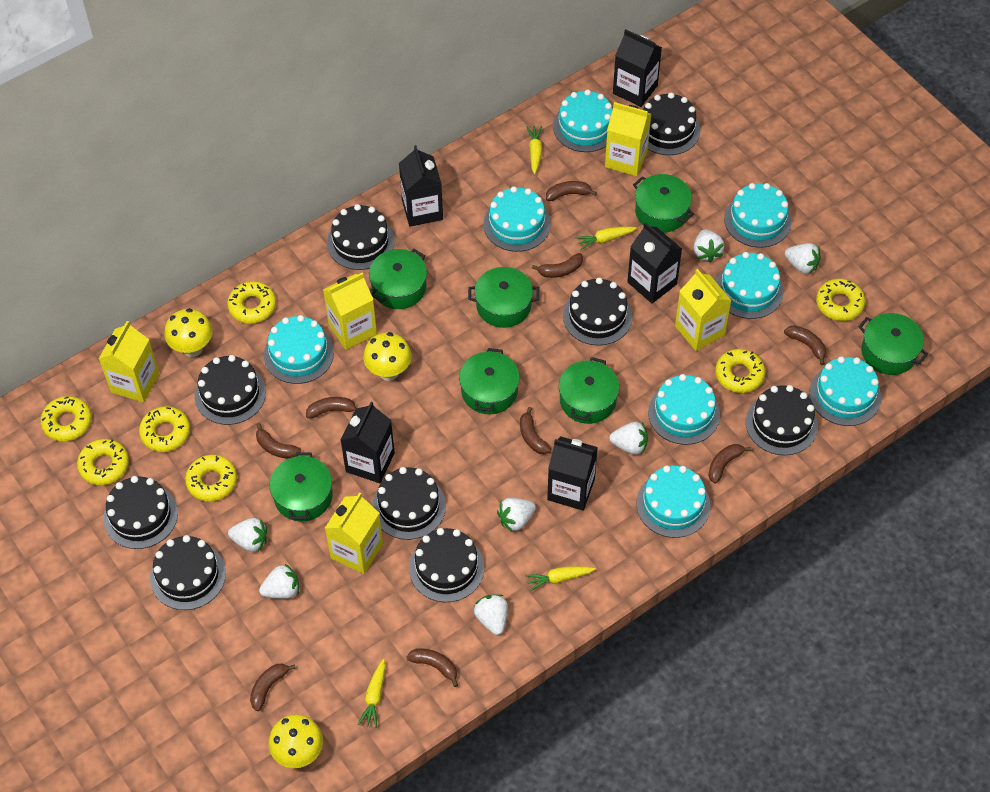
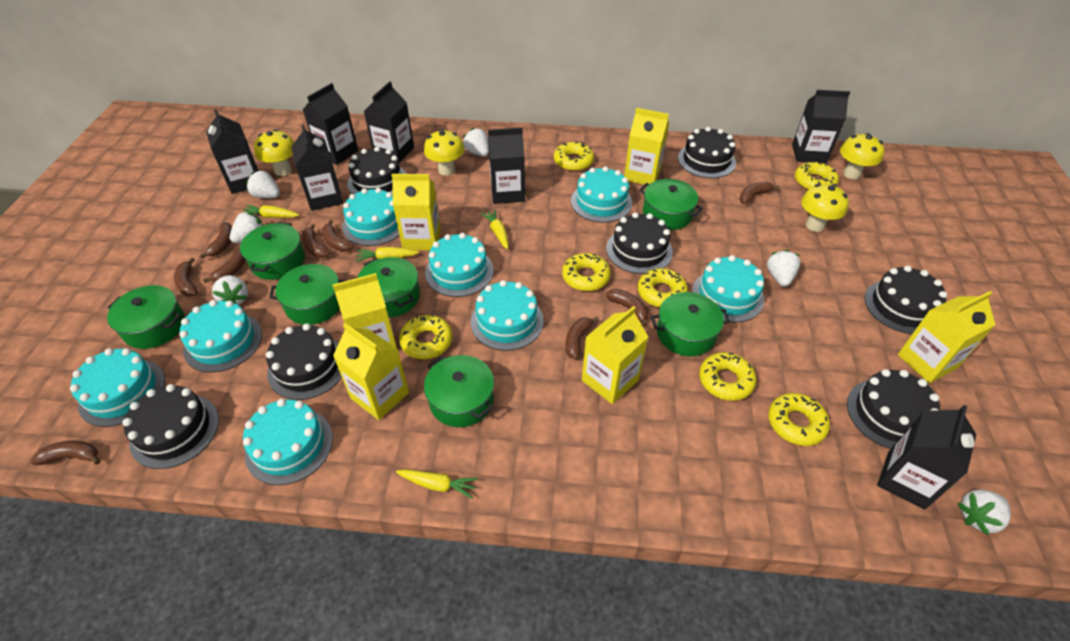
black cake: [104,476,178,549] [150,535,226,610] [195,355,266,425] [327,204,395,270] [372,467,446,540] [409,528,484,602] [563,278,632,346] [643,92,700,155] [746,385,818,455] = 9 -> [122,384,219,469] [266,323,342,400] [347,147,406,195] [606,212,673,274] [678,127,736,178] [847,369,940,449] [865,266,947,334] = 7
black carton: [341,402,395,483] [399,145,443,227] [547,436,598,511] [613,29,662,107] [627,222,682,303] = 5 -> [206,109,259,194] [291,125,343,211] [303,83,358,165] [364,81,414,163] [488,128,525,204] [792,90,850,163] [877,405,976,509] = 7
white strawberry: [228,518,267,552] [259,564,299,599] [474,594,508,635] [497,498,536,533] [609,422,648,455] [694,229,724,263] [785,243,821,275] = 7 -> [212,275,248,305] [230,211,263,243] [246,170,280,198] [463,128,489,157] [767,250,801,287] [957,490,1011,535] = 6
yellow carton: [99,321,159,403] [323,273,377,350] [325,492,383,574] [605,102,651,176] [675,269,732,351] = 5 -> [333,273,397,348] [333,323,409,420] [392,174,440,250] [582,306,648,404] [624,108,669,185] [898,291,995,383] = 6
yellow mushroom: [165,308,212,357] [269,714,323,768] [363,332,412,381] = 3 -> [254,129,294,176] [424,129,465,176] [801,184,849,232] [840,133,884,180] = 4

